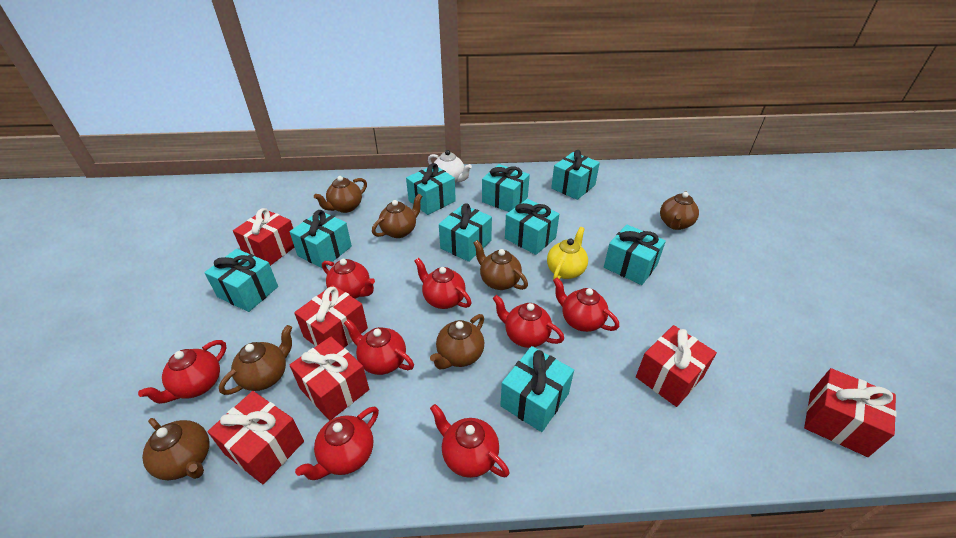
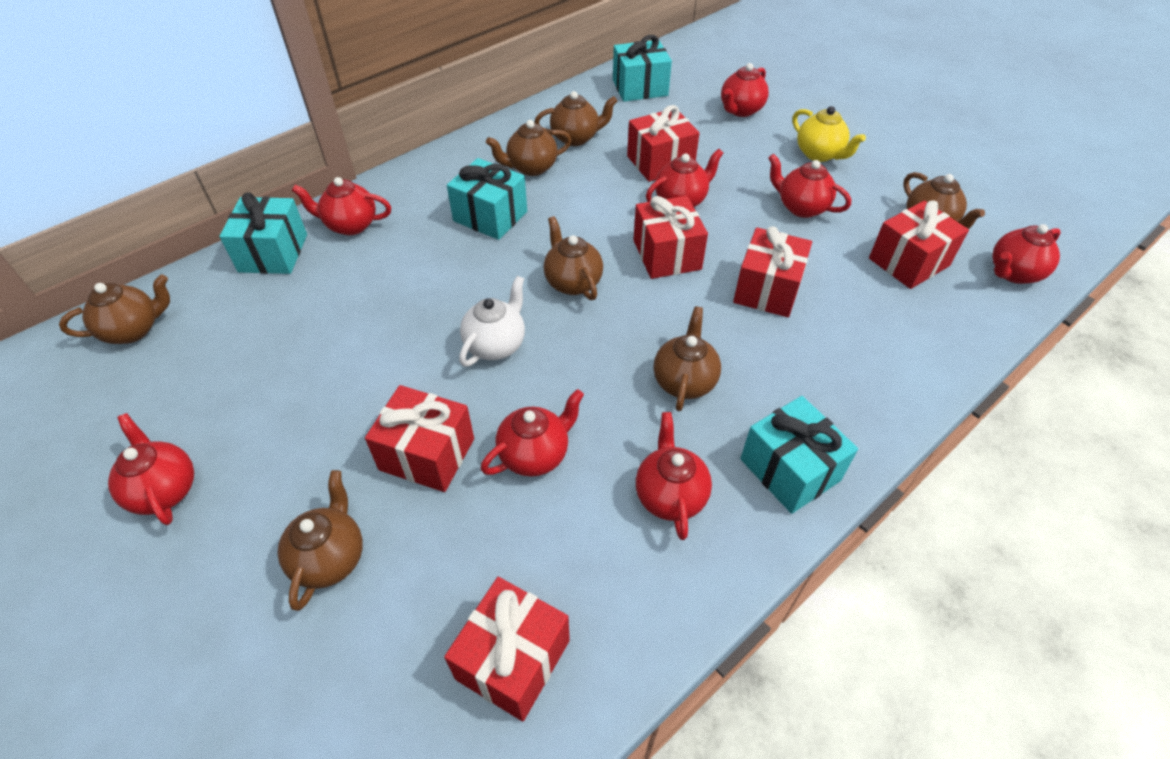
turquoise gift: [204,249,278,312] [289,210,352,269] [406,163,456,215] [439,203,492,262] [482,164,530,212] [500,346,574,432] [505,199,559,255] [551,150,600,200] [604,224,666,285] = 9 -> [219,192,307,274] [447,158,527,240] [613,35,672,102] [740,396,858,514] = 4

